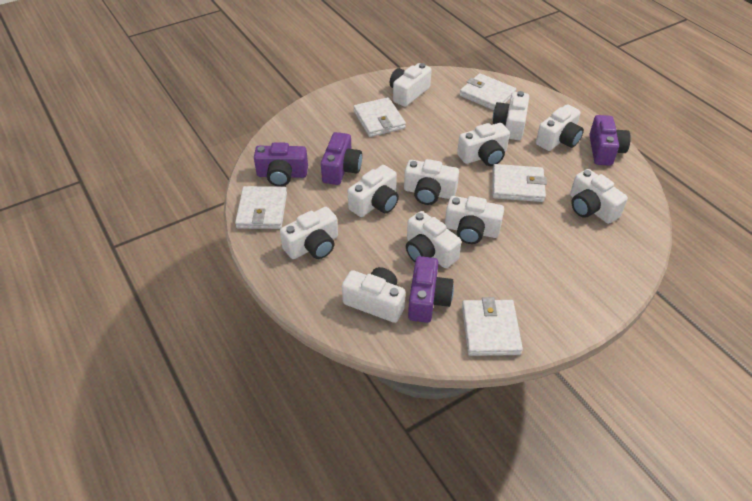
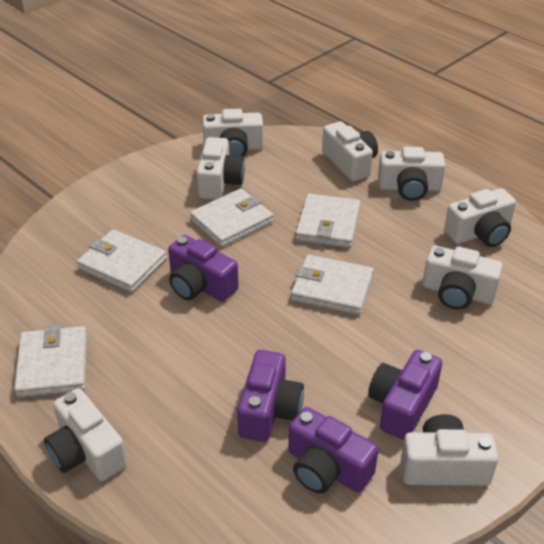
white camera: [280,207,338,259] [342,267,405,323] [348,165,399,217] [390,63,432,107] [404,159,459,205] [406,211,461,268] [445,196,504,244] [457,123,510,166] [493,91,529,140] [536,105,584,151] [570,169,628,224] = 11 -> [44,388,127,481] [196,137,245,200] [203,109,263,156] [322,121,378,182] [378,147,445,201] [401,414,498,486] [423,246,503,310] [444,188,516,247] = 8

